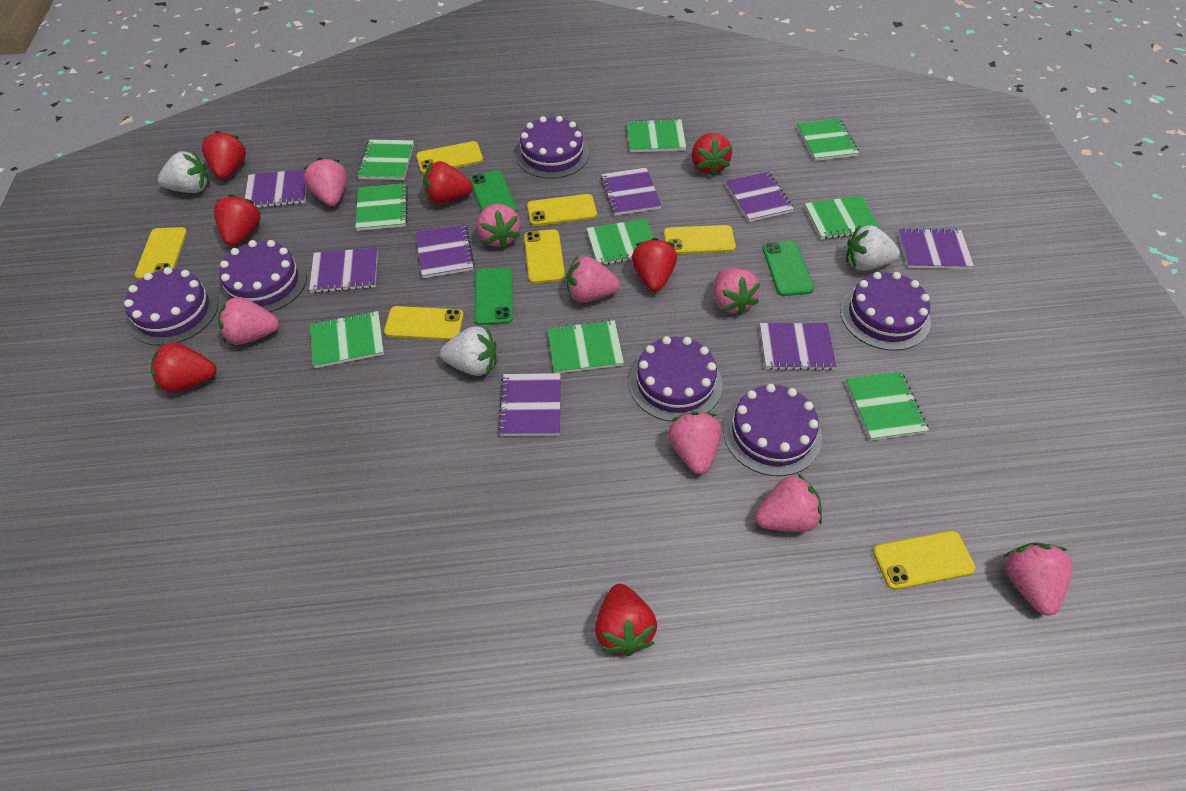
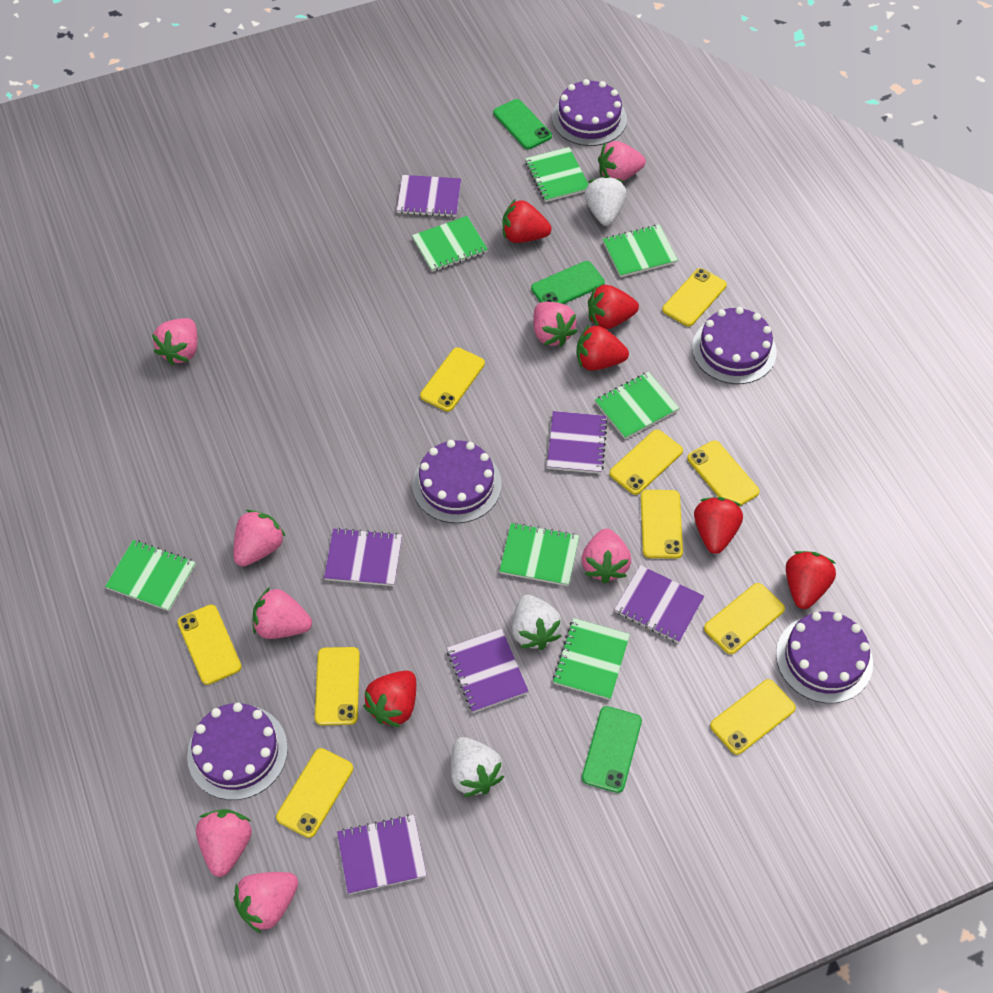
green notebook: [310,311,384,368] [355,183,408,231] [357,139,414,180] [548,320,624,373] [586,219,653,265] [627,119,686,152] [797,118,859,161] [804,196,880,240] [846,371,929,441] = 9 -> [105,540,196,611] [412,216,488,272] [499,523,579,586] [525,147,589,202] [553,618,630,700] [595,372,679,439] [603,225,678,277] = 7
purple cake: [124,267,218,346] [219,240,307,312] [515,116,589,179] [629,336,722,422] [723,384,822,476] [840,272,931,351] = 6 -> [187,703,288,800] [412,440,502,523] [552,79,627,146] [692,307,777,384] [776,612,873,703] = 5
purple notebook: [245,169,307,208] [309,247,378,293] [415,224,475,278] [498,373,561,436] [600,168,662,216] [725,171,794,222] [759,323,837,370] [898,228,974,269] = 8 -> [324,528,402,586] [337,814,427,894] [397,175,461,217] [447,629,529,713] [547,411,608,474] [614,565,704,643] = 6
red strawberry: [151,342,217,392] [202,131,246,179] [214,194,262,246] [423,161,473,204] [595,584,657,656] [632,238,677,292] [692,133,732,176] = 7 -> [363,670,416,727] [502,200,552,243] [576,325,629,371] [588,285,639,329] [694,497,743,554] [786,551,836,609] = 6
yellow phone: [135,227,187,280] [384,306,464,340] [416,141,483,174] [524,229,565,284] [527,194,597,226] [664,225,736,254] [873,531,976,590] = 7 -> [178,605,242,685] [276,748,353,838] [315,647,360,725] [420,347,485,412] [609,429,683,495] [641,490,683,559] [662,268,727,327] [687,440,760,507] [704,583,785,654] [710,679,796,755] = 10

